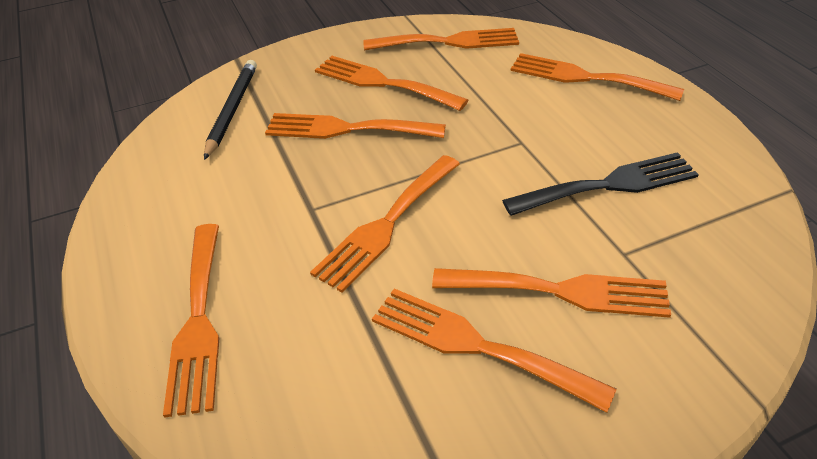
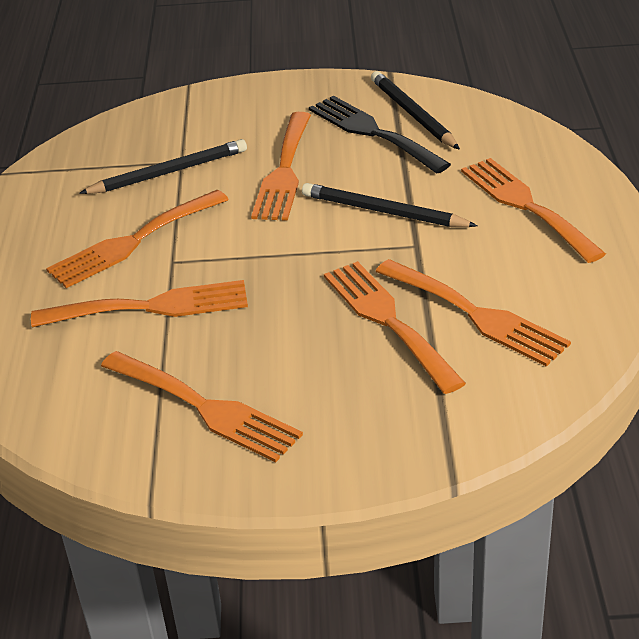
black pencil: [204,60,257,160] = 1 -> [79,139,247,194] [302,183,477,227] [371,71,460,150] = 3
orange fork: [163,224,219,418] [265,113,446,139] [310,155,460,293] [315,56,468,111] [363,28,519,51] [372,289,617,413] [432,268,671,318] [511,53,684,101] = 8 -> [31,280,248,327] [46,190,229,288] [101,351,303,463] [251,112,311,221] [324,261,466,394] [375,259,571,367] [461,158,606,263] = 7

